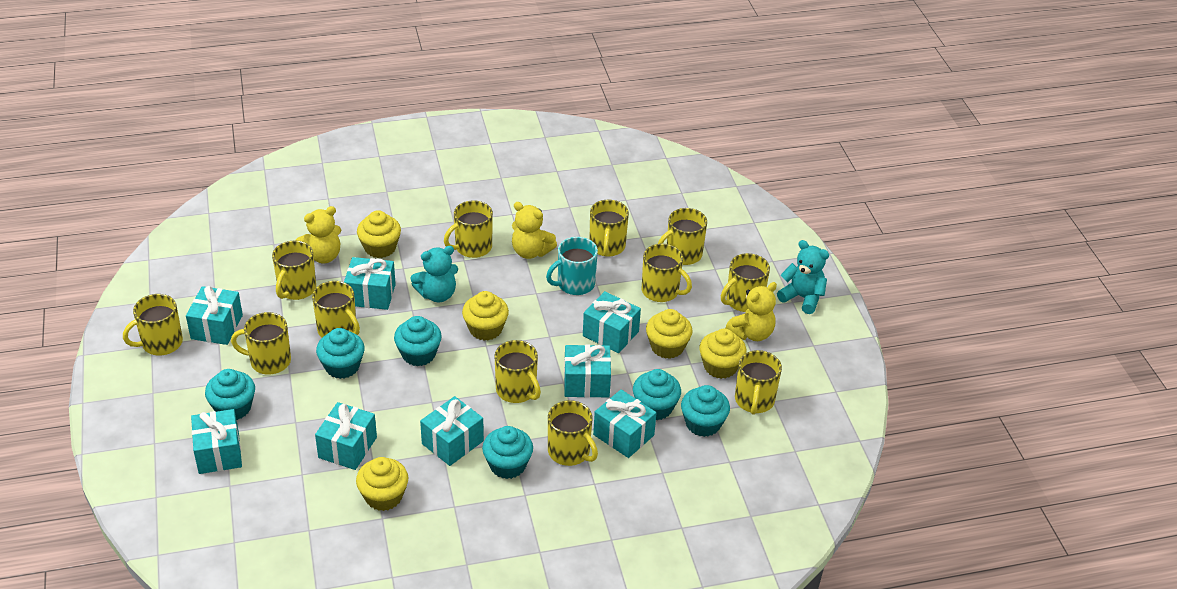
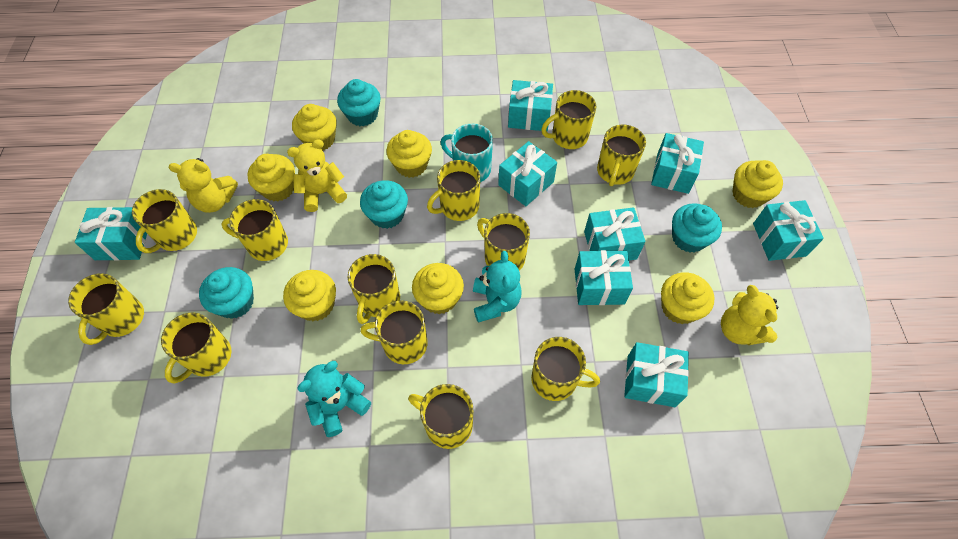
turquoise cupcake: [205,369,255,420] [316,328,365,379] [394,316,442,366] [482,426,533,479] [633,369,681,420] [681,385,730,437] = 6 -> [199,267,254,319] [337,79,381,127] [360,180,408,229] [672,203,722,253] = 4
yellow cupcake: [356,457,408,511] [357,210,401,258] [462,291,509,341] [646,309,693,359] [699,329,747,379] = 5 -> [247,154,295,201] [283,270,336,321] [292,104,337,151] [386,130,432,178] [412,263,464,314] [661,272,714,324] [732,160,783,208] = 7

